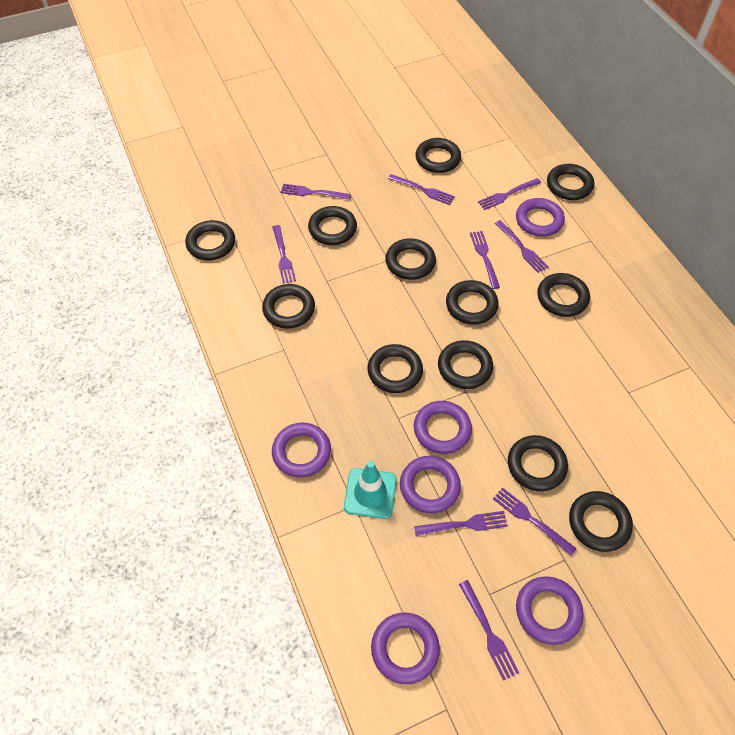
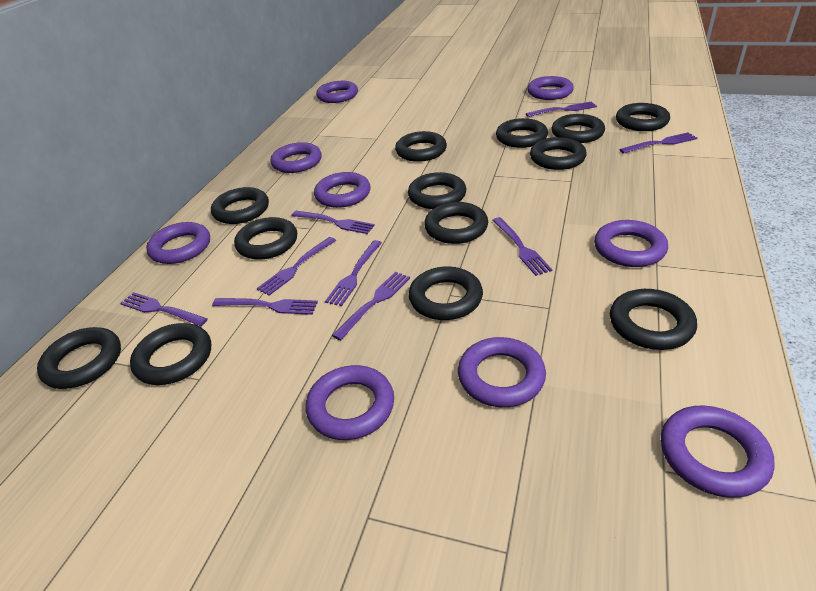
black ring: [185,220,235,260] [262,284,315,329] [308,206,357,245] [367,344,423,393] [385,238,436,280] [416,138,461,173] [438,340,493,389] [446,280,499,325] [508,435,568,491] [537,273,590,317] [547,164,594,200] [569,491,633,552] = 12 -> [37,327,121,389] [130,323,211,385] [211,187,269,224] [234,217,297,260] [395,131,447,162] [408,172,466,209] [409,266,483,320] [424,202,488,244] [496,118,548,148] [530,137,587,170] [552,114,605,143] [610,289,697,350] [616,103,670,131] = 13
purple ring: [272,422,331,478] [371,612,440,684] [400,456,461,514] [414,401,472,454] [516,198,565,237] [516,576,584,645] = 6 -> [146,222,210,264] [271,142,322,173] [306,365,394,440] [314,172,370,208] [316,81,358,103] [458,337,546,407] [527,76,574,100] [594,220,668,267] [661,405,774,498] = 9
turquoise traffic cone: [344,461,397,519] = 1 -> none = 0

